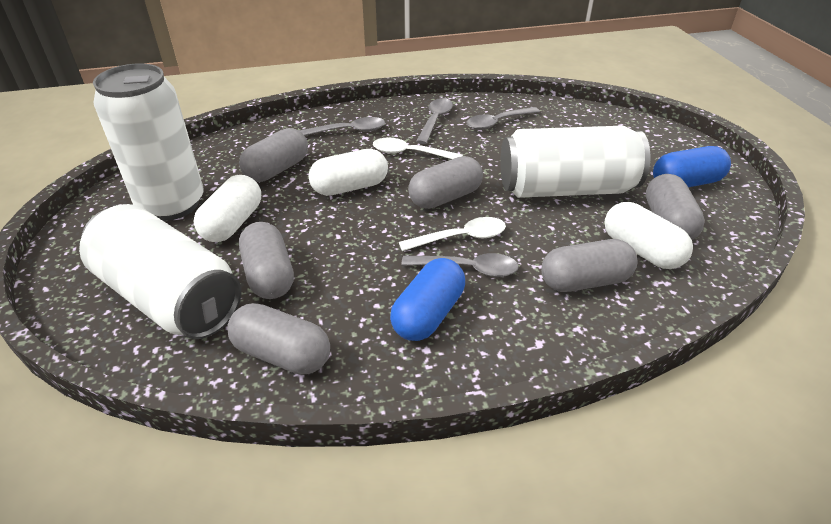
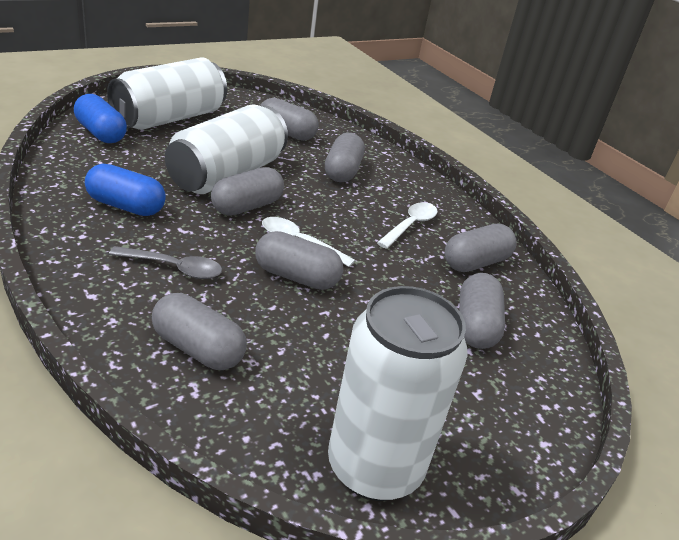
grey capsule: [227,303,330,375] [239,128,308,182] [239,222,294,299] [408,156,483,209] [541,239,637,292] [646,174,705,240] = 6 -> [152,293,247,370] [211,167,284,216] [255,231,343,290] [260,98,319,141] [325,133,365,182] [445,224,517,272] [459,273,505,349] = 7
grey spoon: [299,117,385,136] [401,253,519,277] [416,98,453,144] [466,107,540,130] = 4 -> [109,246,222,279] = 1
white capsule: [194,175,261,242] [308,149,388,196] [605,202,693,269] = 3 -> none = 0

